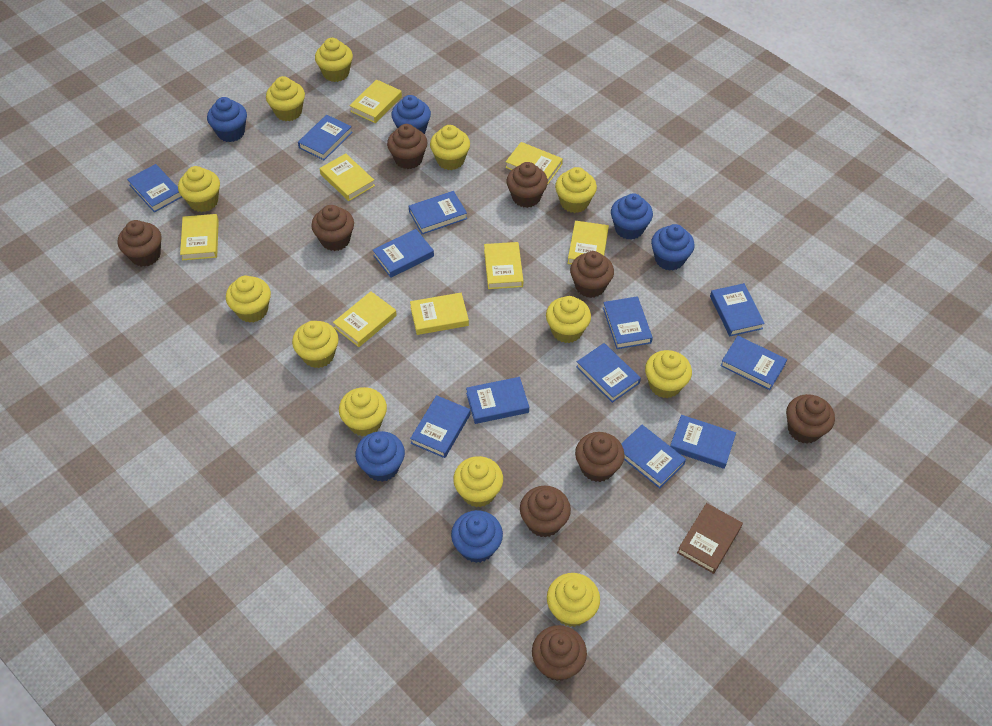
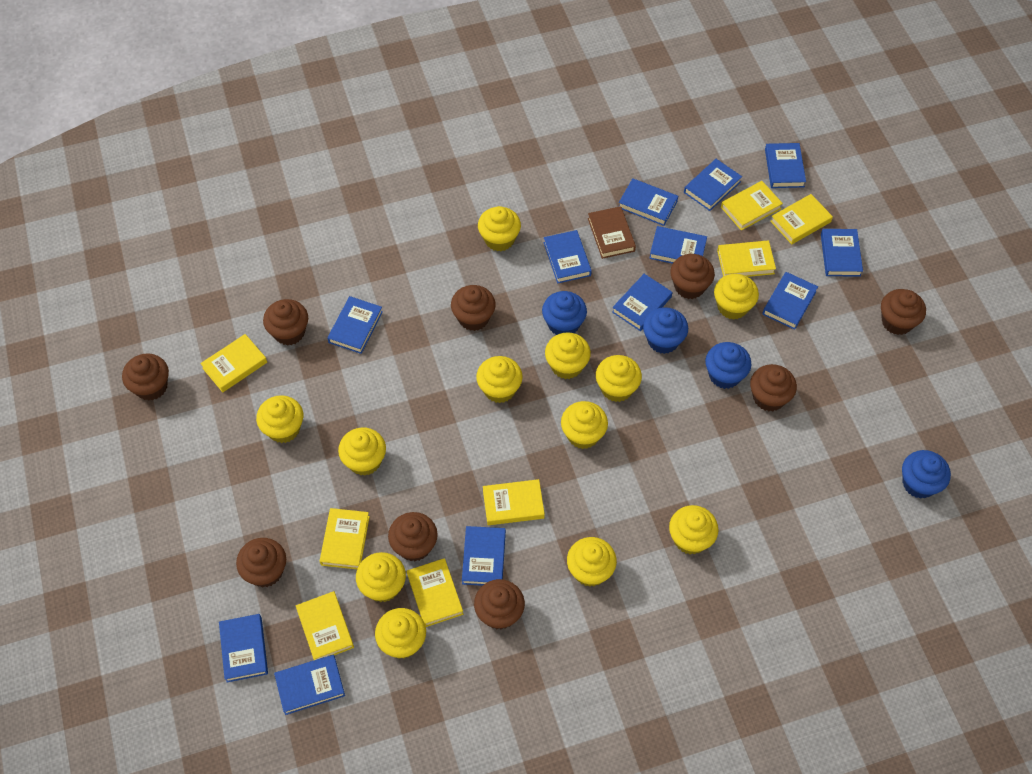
blue cupcake: [207,97,247,142] [355,431,405,482] [391,95,431,134] [451,510,503,563] [611,193,653,240] [651,224,695,271] = 6 -> [542,291,587,335] [643,307,688,354] [705,342,751,389] [902,450,951,499] = 4

